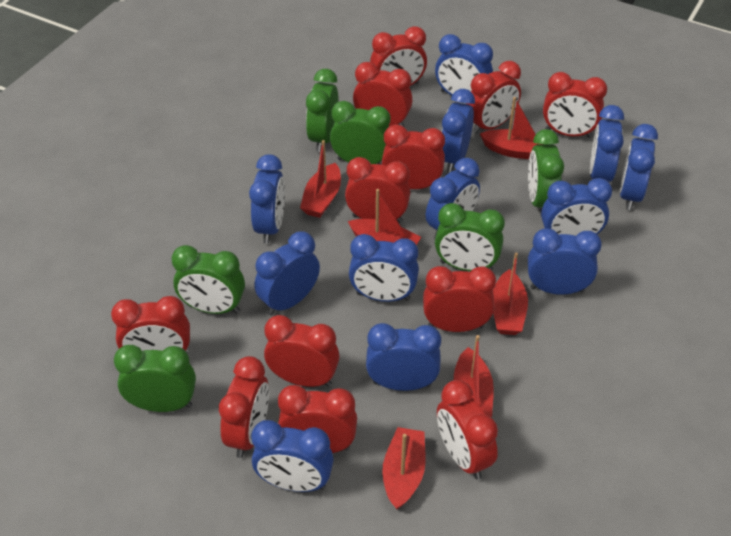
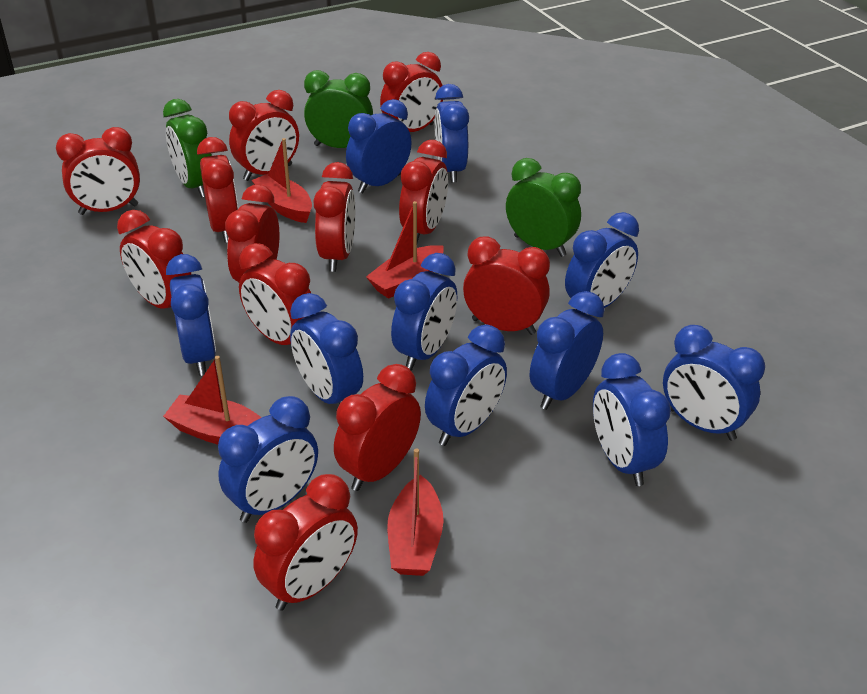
blue clock: [249,154,285,244] [251,420,334,492] [254,231,320,315] [349,234,419,302] [366,323,441,391] [426,158,480,239] [435,34,493,95] [442,89,475,172] [528,228,602,295] [541,178,612,236] [590,105,624,182] [620,124,658,210] = 12 -> [166,254,216,376] [218,396,318,523] [290,293,363,404] [346,99,412,193] [391,253,457,370] [425,324,507,446] [435,84,469,183] [530,291,604,410] [565,212,639,308] [593,353,671,486] [663,325,765,441] = 11
green clock: [114,345,196,412] [172,245,245,314] [306,69,338,152] [330,101,390,165] [435,203,505,271] [528,129,564,211] = 6 -> [163,99,212,198] [304,70,373,148] [506,158,581,257] = 3
red boat: [300,140,341,218] [348,189,421,245] [382,427,426,510] [454,335,494,417] [480,97,537,159] [493,252,528,335] = 6 -> [163,356,262,445] [252,138,312,223] [366,201,443,299] [387,448,444,576] = 4

